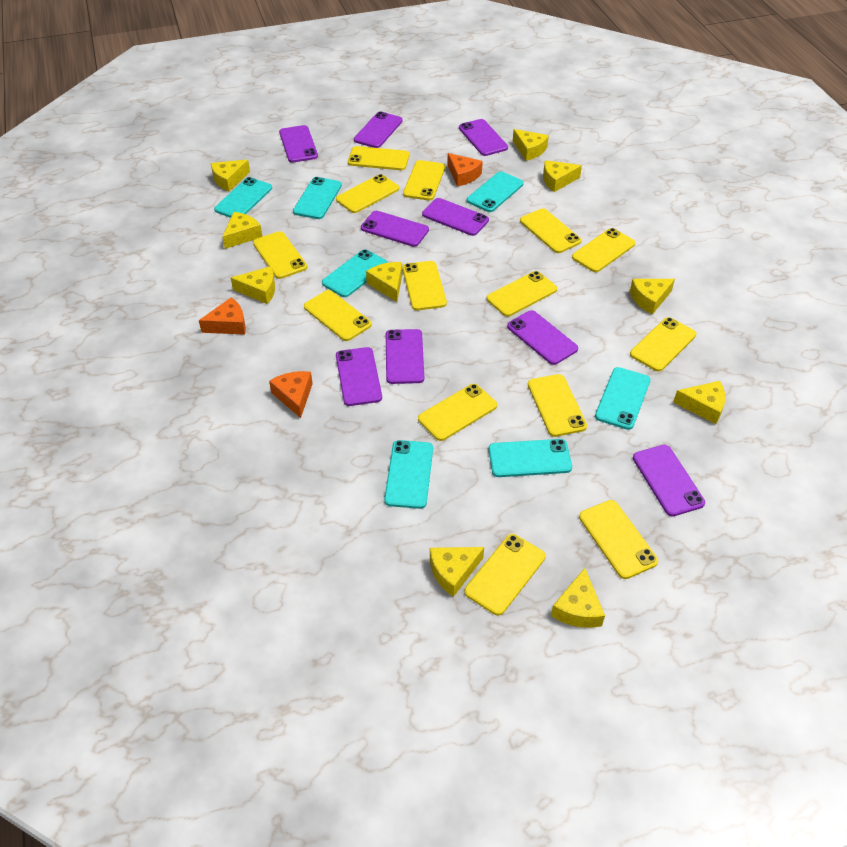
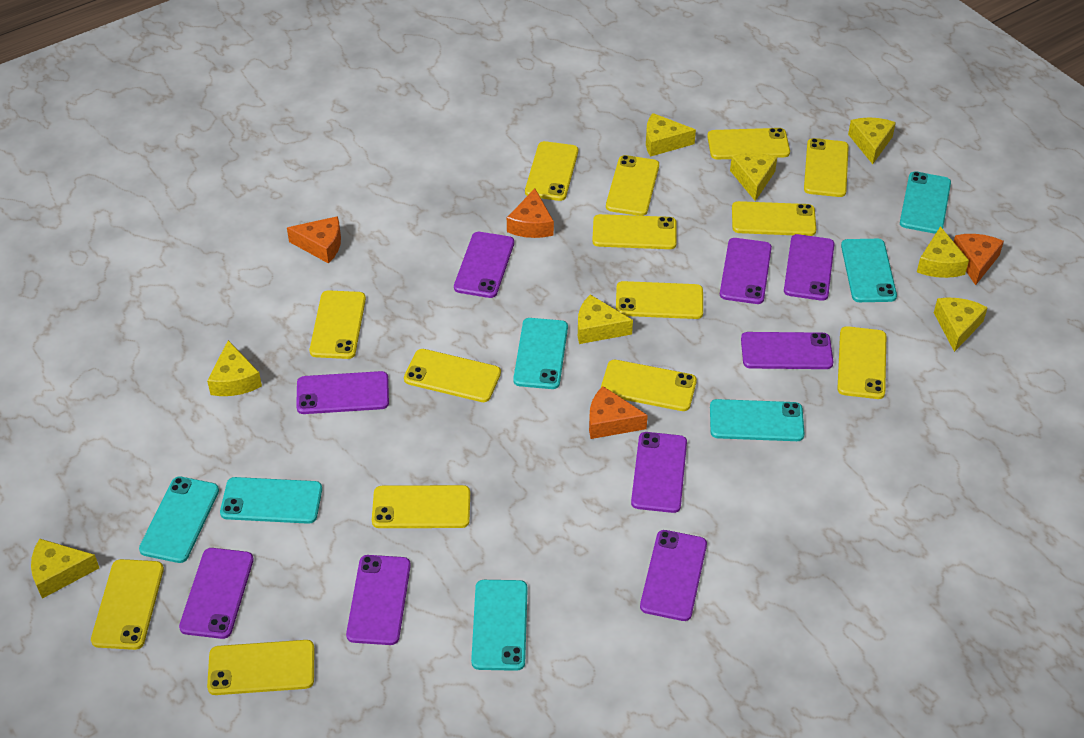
orange cheese: [199,297,246,335] [269,371,313,418] [447,153,483,187] = 3 -> [287,216,341,264] [507,189,554,238] [589,386,648,439] [954,234,1004,285] = 4
yellow cheese: [211,160,250,192] [222,212,262,249] [231,266,275,304] [366,262,402,302] [430,547,484,597] [513,129,549,161] [543,160,582,192] [551,568,605,628] [630,279,675,315] [673,381,725,424] = 10 -> [31,538,99,599] [207,340,262,396] [578,295,633,344] [646,113,696,157] [730,153,777,201] [848,117,896,164] [917,226,969,278] [934,297,988,352] = 8

